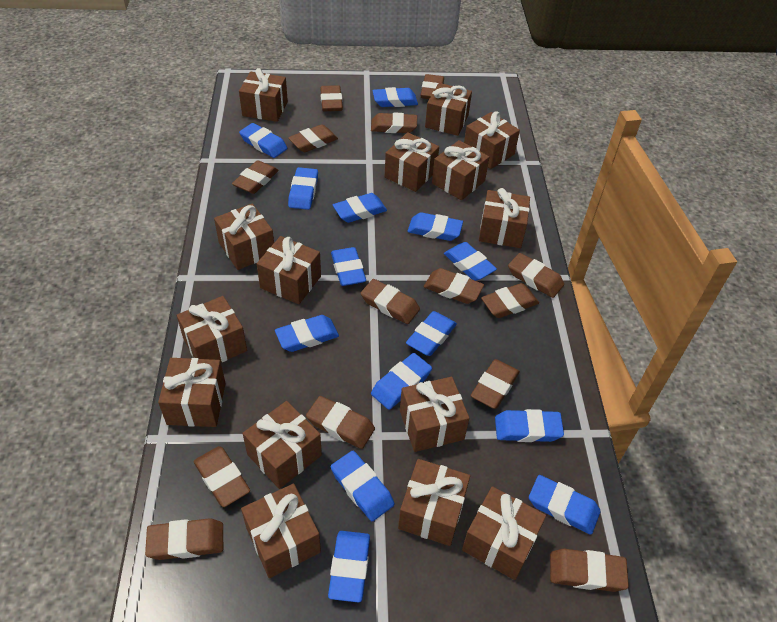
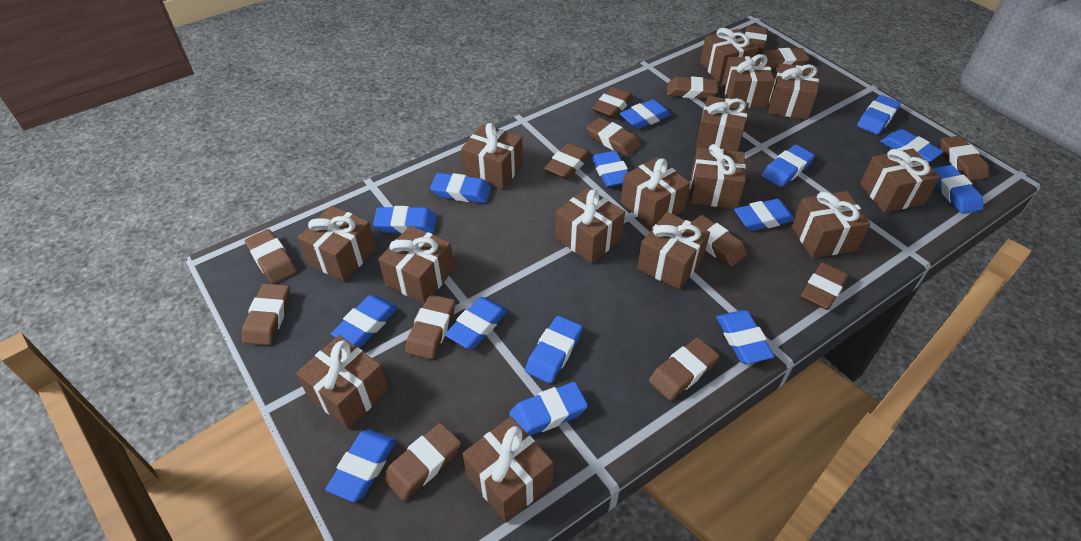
blue eraser: [239,123,287,158] [275,315,339,352] [288,167,318,210] [328,531,370,603] [331,247,366,286] [331,451,395,521] [333,193,387,223] [371,353,432,410] [372,87,418,107] [406,311,457,356] [408,212,463,241] [444,242,497,281] [495,409,564,442] [529,475,600,535] = 14 -> [325,429,396,502] [331,295,398,347] [373,206,437,234] [430,173,491,203] [445,297,508,349] [509,382,588,435] [525,316,582,384] [592,151,628,187] [620,99,671,129] [716,310,775,364] [734,199,794,231] [762,145,815,187] [857,95,901,135] [880,129,943,162] [933,165,983,214] = 15

